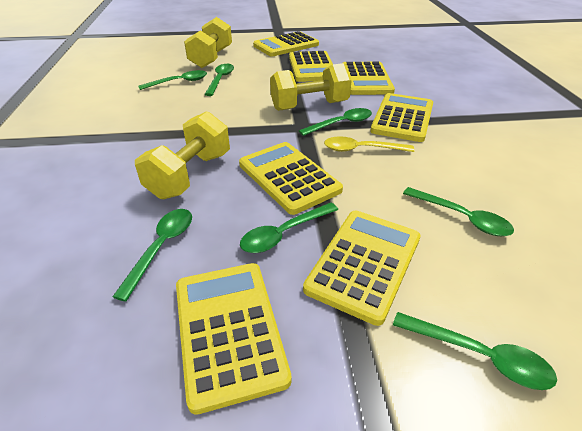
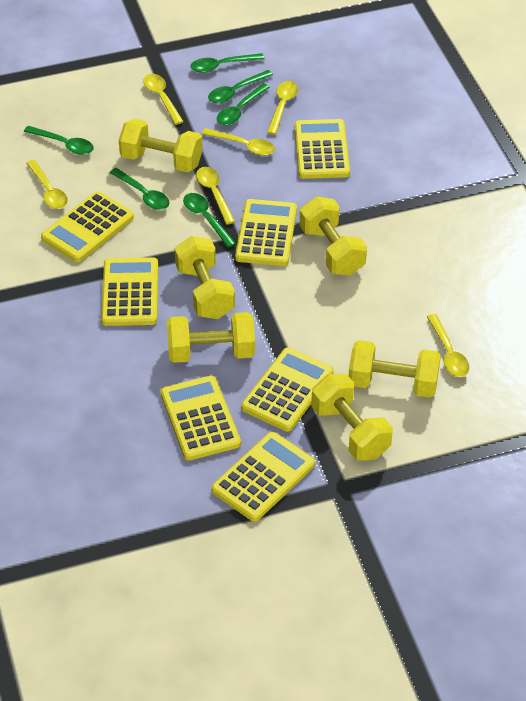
green spoon: [112,209,192,302] [138,70,207,90] [204,64,234,96] [240,203,338,253] [299,108,372,136] [393,312,557,390] [403,187,514,236] = 7 -> [24,126,94,155] [110,168,170,210] [183,193,236,248] [191,53,264,73] [208,70,273,103] [217,83,270,125] = 6
yellow dumbbell: [135,111,230,199] [184,17,232,68] [270,63,352,111] = 3 -> [119,119,203,172] [167,312,255,363] [175,236,235,319] [300,197,367,276] [311,374,393,461] [349,340,441,398] = 6
yellow spoon: [324,136,415,152] = 1 -> [26,160,68,209] [143,74,184,125] [196,167,236,225] [202,128,275,156] [267,81,298,135] [427,314,469,377] = 6

